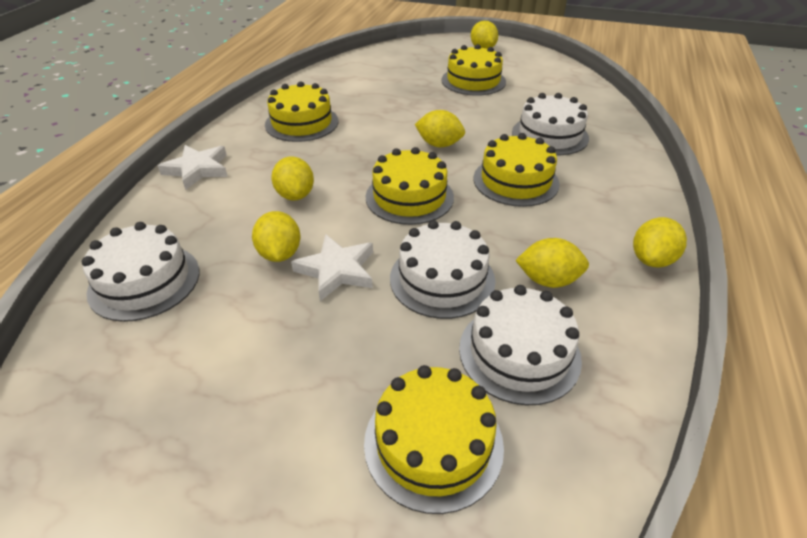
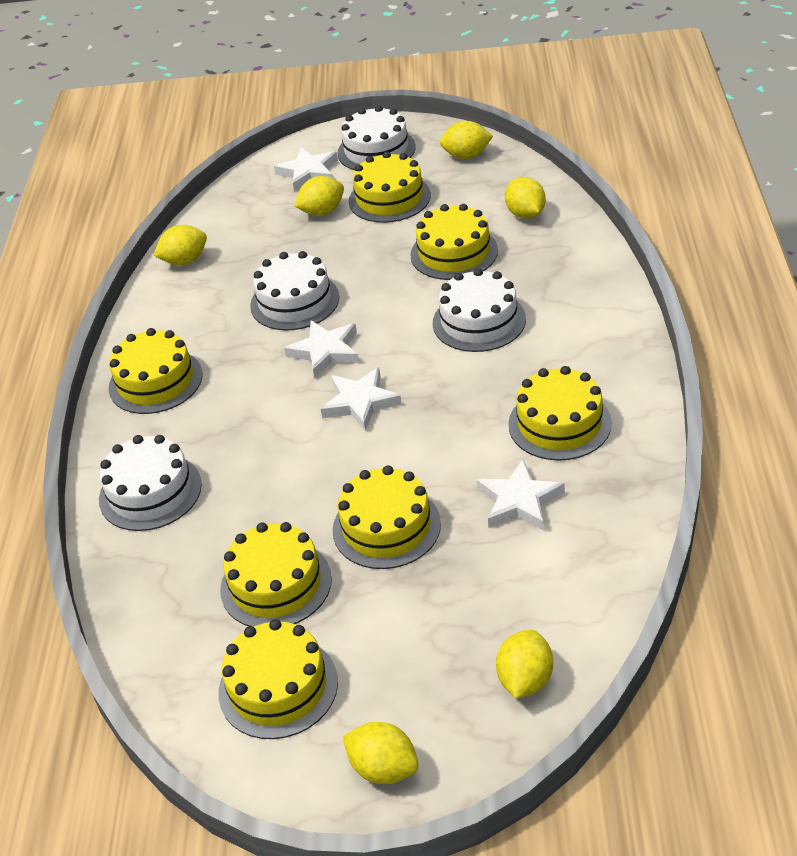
white star: [158,145,228,190] [291,234,373,301] = 2 -> [274,147,338,192] [284,320,359,378] [321,368,402,431] [477,460,565,530] = 4
yellow cake: [265,81,338,142] [364,365,504,514] [366,147,454,225] [441,44,506,96] [474,133,560,207] = 5 -> [109,328,203,414] [219,619,338,739] [220,522,332,627] [333,465,441,569] [349,151,431,223] [410,204,498,280] [508,366,612,461] = 7

